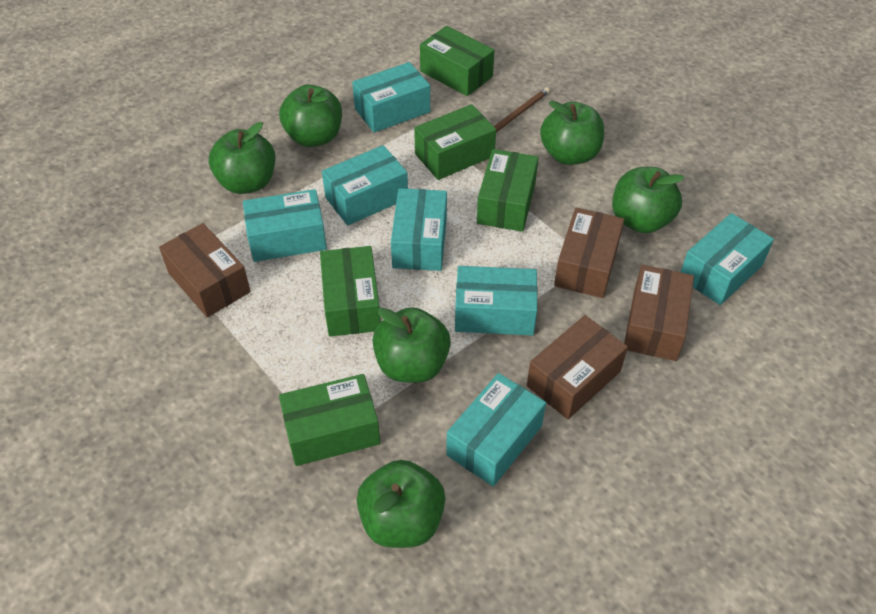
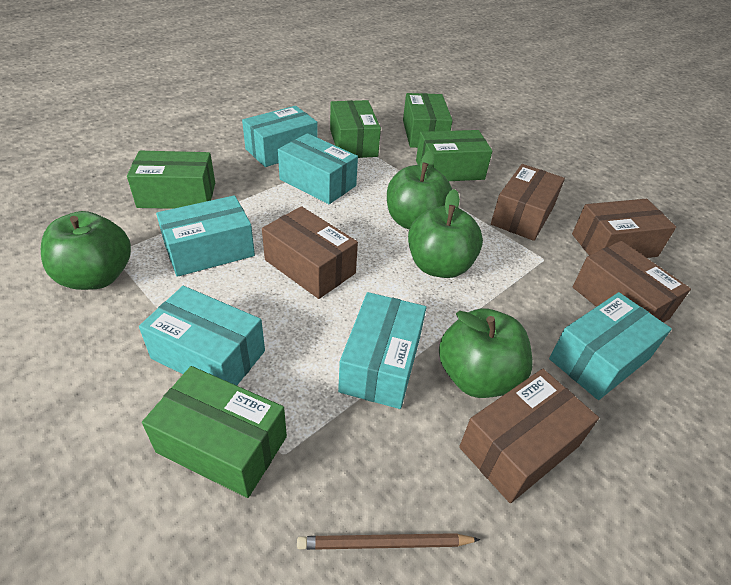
brown box: [159,223,251,317] [527,315,628,419] [554,207,624,298] [624,265,694,361] = 4 -> [262,206,358,299] [459,369,599,503] [491,164,565,241] [572,199,676,258] [572,241,691,323] = 5
green apple: [209,122,275,194] [279,85,342,147] [357,460,445,548] [372,307,451,383] [540,101,604,165] [612,167,684,233] = 6 -> [41,211,131,290] [387,150,453,229] [408,189,483,278] [439,308,533,398] = 4
turquoise box: [243,189,327,262] [322,145,408,226] [352,62,430,133] [391,188,447,271] [446,373,546,487] [455,266,537,335] [681,213,774,305] = 7 -> [139,286,265,386] [156,195,255,277] [242,106,318,167] [278,133,358,204] [338,292,426,409] [549,292,672,400] = 6

